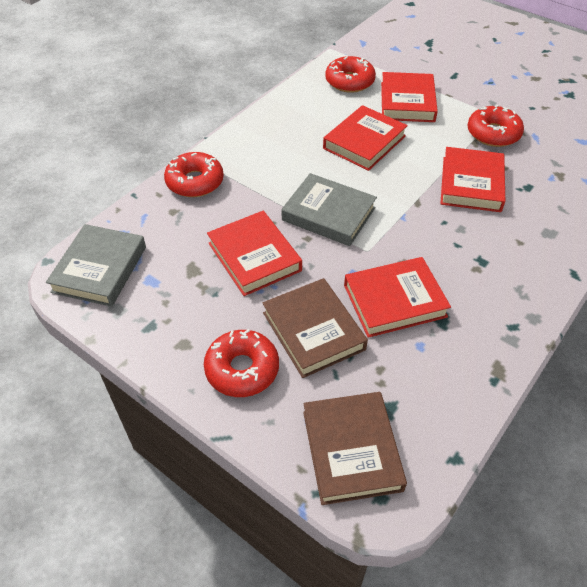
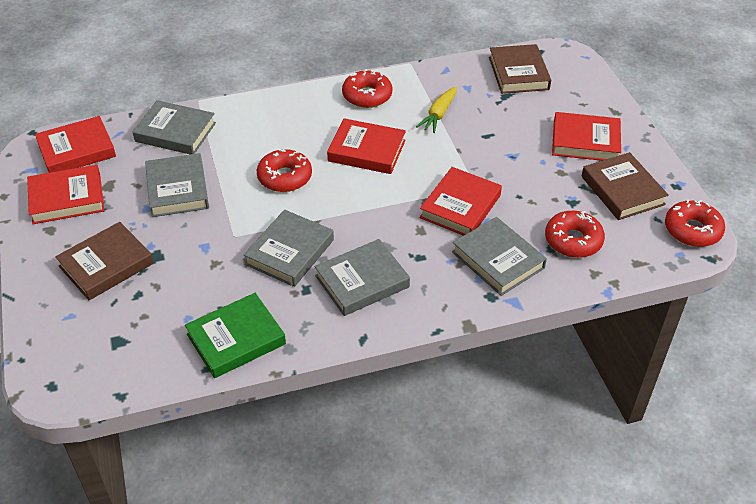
brown book: [262,278,368,378] [303,392,407,505] = 2 -> [55,222,154,300] [489,44,551,94] [581,152,669,220] = 3
green book: none = 0 -> [185,293,286,378] = 1
grey book: [46,224,146,307] [281,173,377,246] = 2 -> [132,100,216,154] [145,153,209,217] [244,210,334,287] [315,239,410,316] [452,217,547,296] = 5
yellow carrot: none = 0 -> [416,87,457,133] = 1

